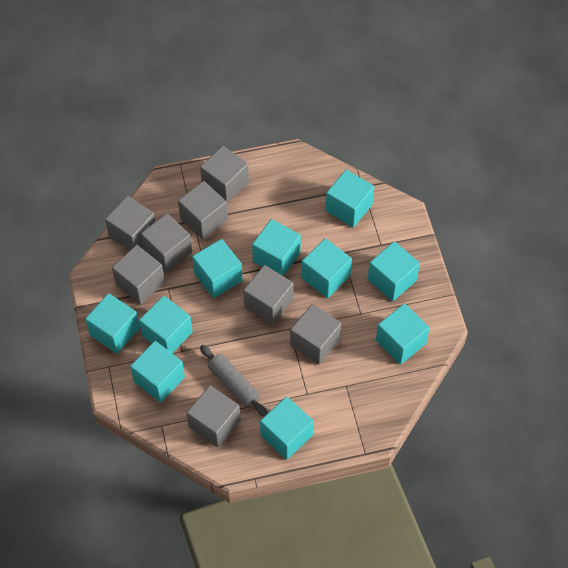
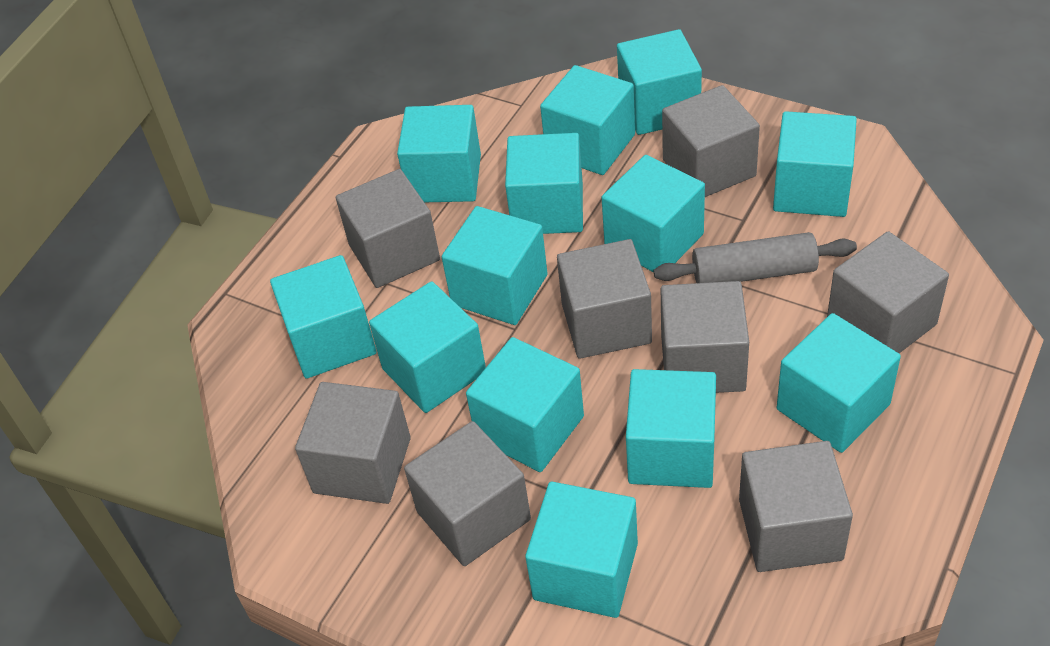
turquoise cube: [85,293,140,354] [130,341,185,402] [139,296,193,353] [192,239,243,298] [252,219,301,276] [260,397,314,460] [301,238,352,298] [326,170,374,228] [368,241,420,301] [376,303,430,365] = 10 -> [270,255,377,379] [369,281,486,413] [397,105,481,202] [442,206,548,325] [466,337,584,472] [505,133,583,234] [525,482,638,618] [540,65,635,175] [602,155,705,272] [617,29,702,135] [626,369,716,488] [773,111,857,217] [777,313,901,453] = 13

